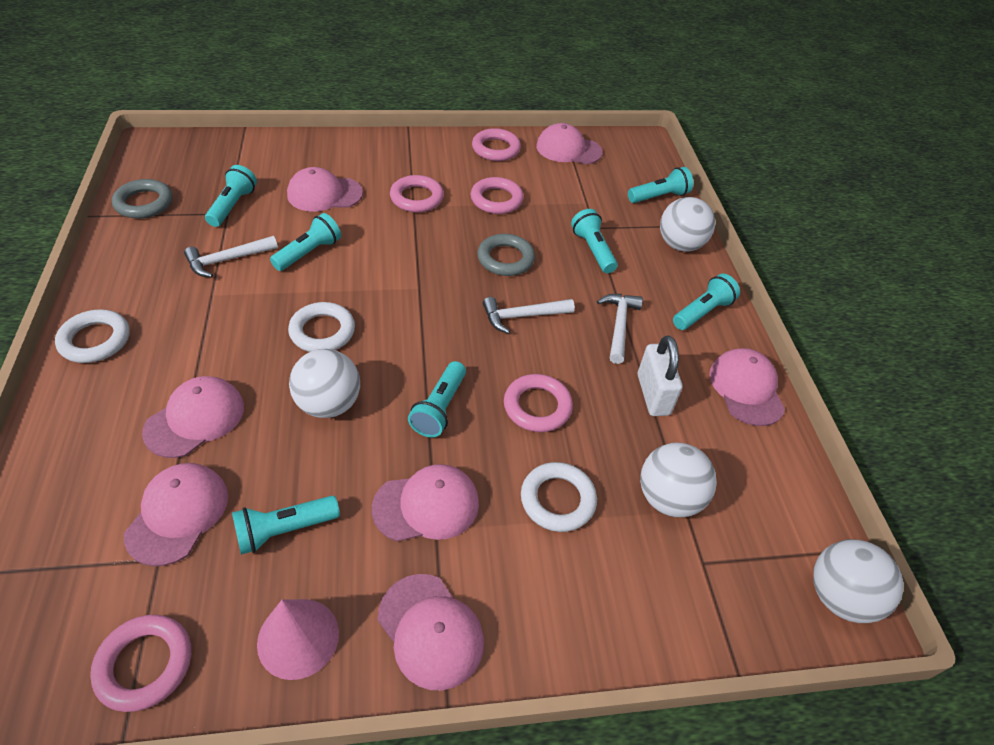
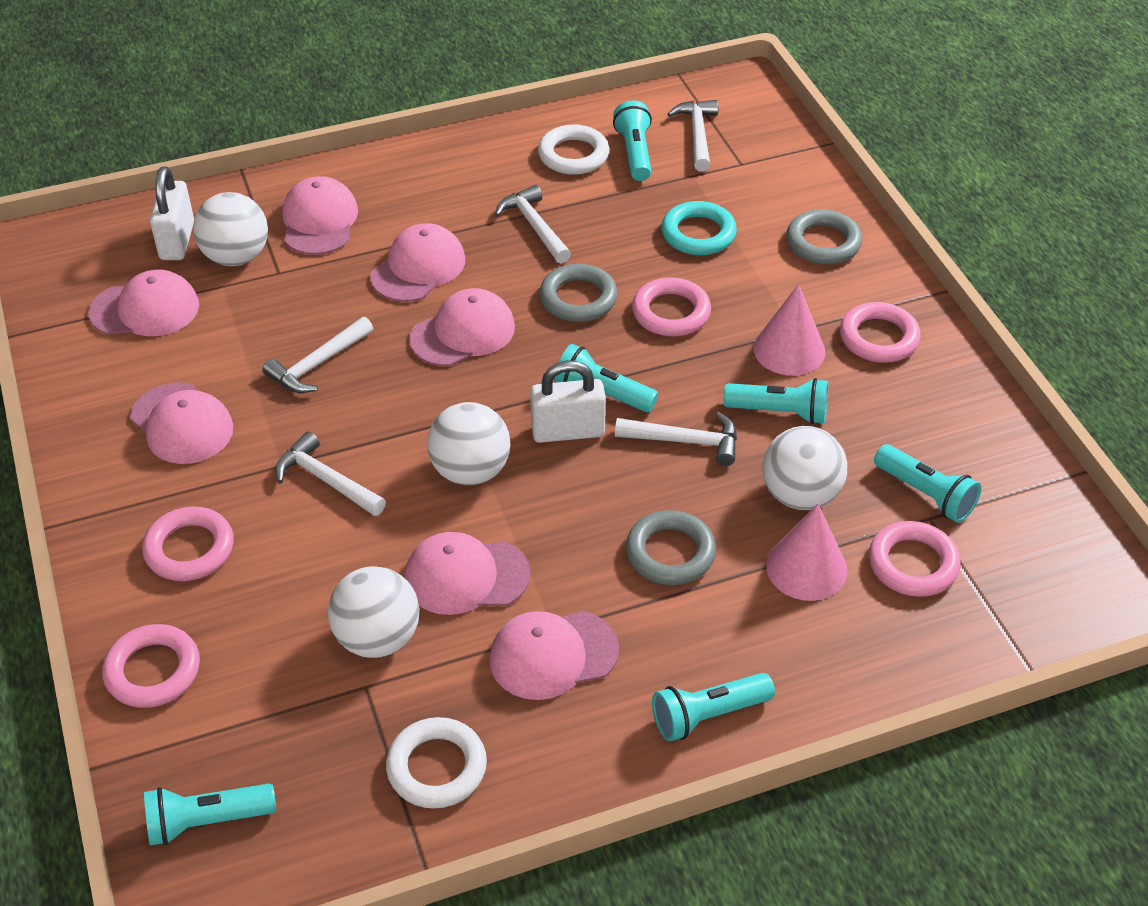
grey ring: [112,179,173,219] [477,234,535,276] = 2 -> [539,264,618,322] [626,510,716,585] [786,209,862,264] = 3
pink cone: [257,599,339,680] = 1 -> [753,284,826,376] [766,504,847,601] = 2
turquoise flashlight: [205,165,257,227] [232,496,340,555] [270,213,341,271] [408,361,466,438] [571,209,618,273] [628,167,693,203] [673,274,740,330] = 7 -> [144,784,276,845] [554,344,658,412] [613,100,652,181] [652,673,775,741] [723,378,828,424] [874,444,981,523] = 6
turquoise ring: none = 0 -> [662,201,737,255] = 1
white hammer: [184,236,278,278] [483,297,575,334] [597,294,643,364] = 3 -> [263,317,373,393] [275,432,386,516] [495,185,571,263] [615,412,737,466] [668,100,718,172] = 5
white padlock: [638,335,683,416] = 1 -> [150,166,194,260] [530,360,606,443] = 2
white ring: [55,310,130,363] [288,302,355,352] [521,462,597,532] = 3 -> [386,717,487,809] [538,124,609,175] = 2

